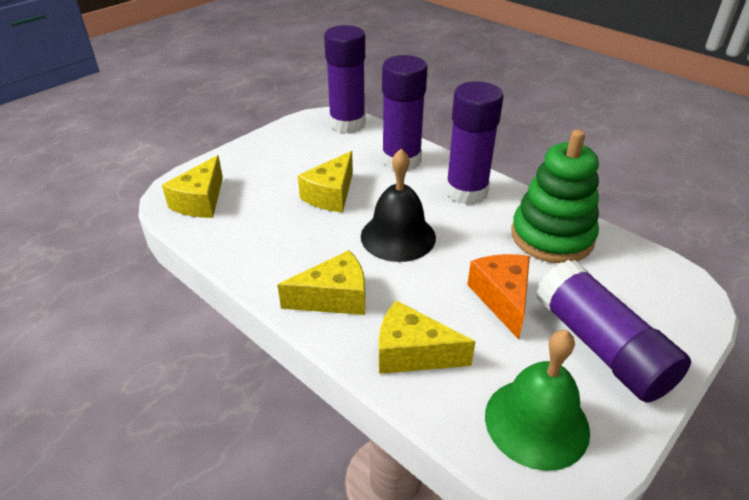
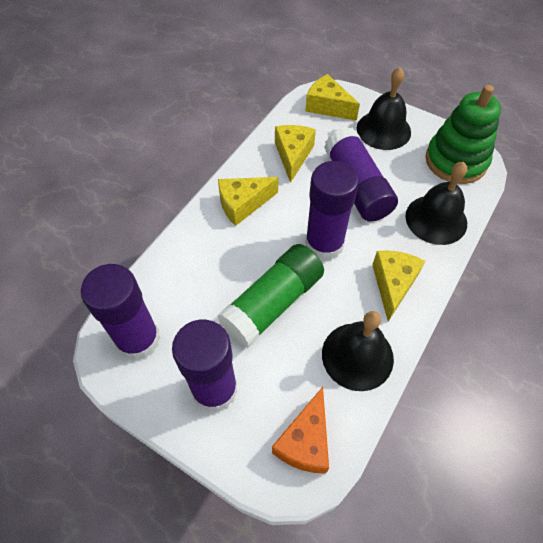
black bell: [361,149,436,262] = 1 -> [322,311,394,391] [357,67,411,150] [405,162,467,245] = 3
green bell: [485,330,590,471] = 1 -> none = 0
green glue stick: none = 0 -> [217,244,324,348] = 1

